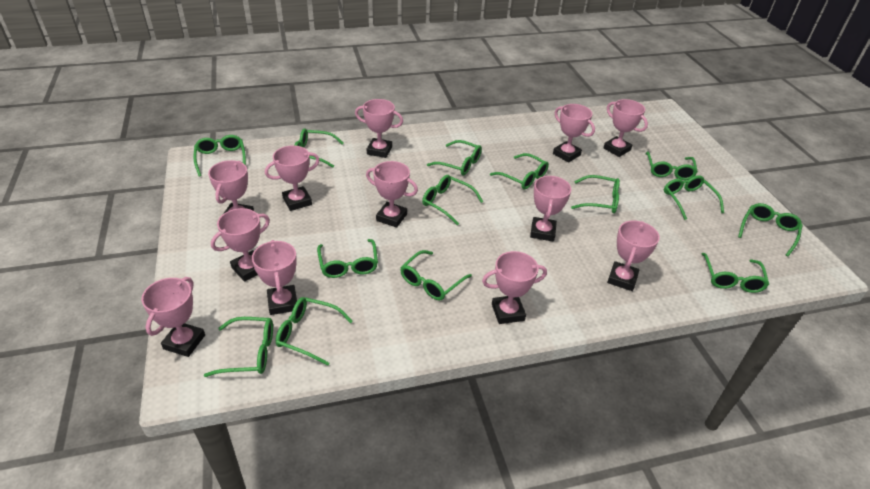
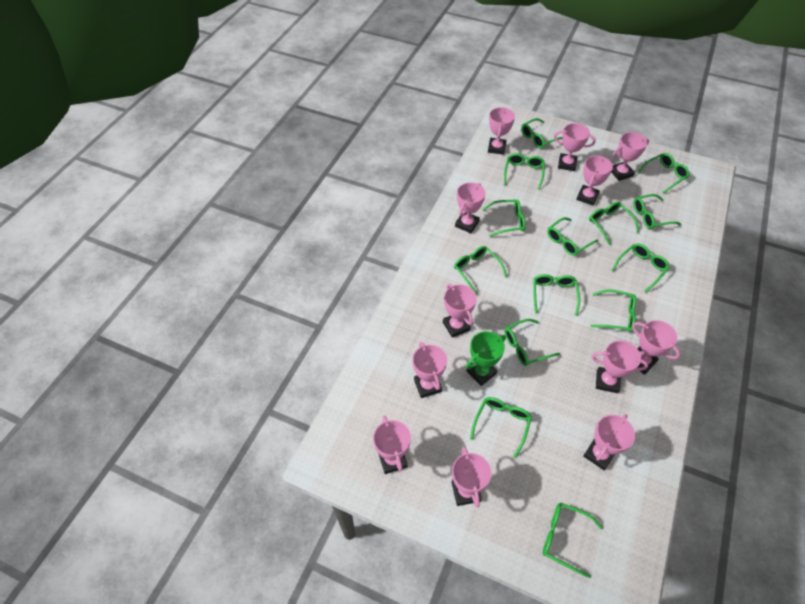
green trophy: none = 0 -> [466,331,506,386] = 1

